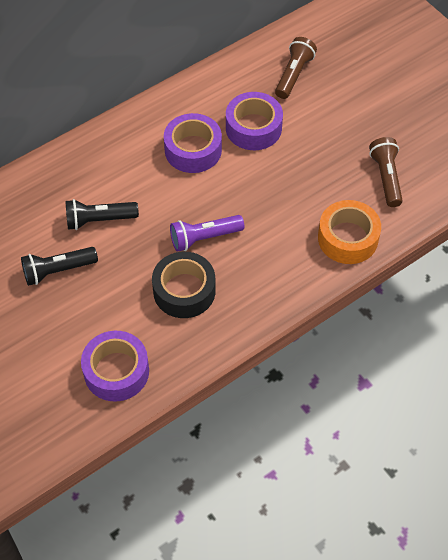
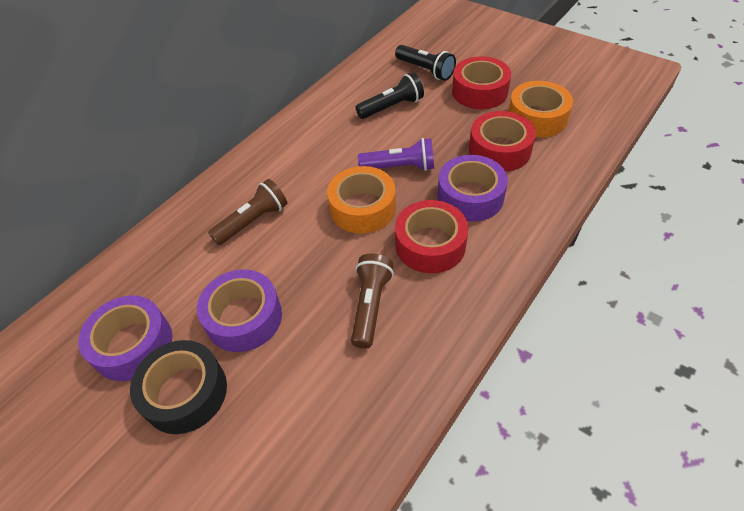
orange tape: [318,200,381,264] = 1 -> [327,166,396,234] [508,81,573,137] = 2
red tape: none = 0 -> [395,200,468,273] [452,56,511,109] [469,111,536,172] = 3

